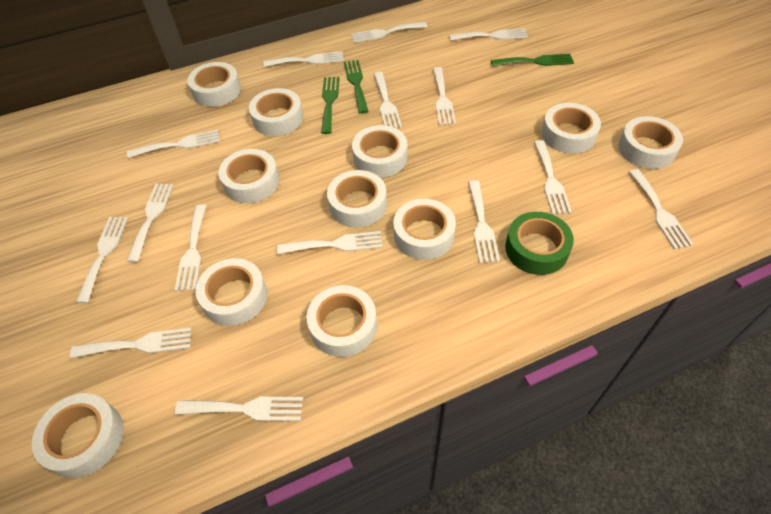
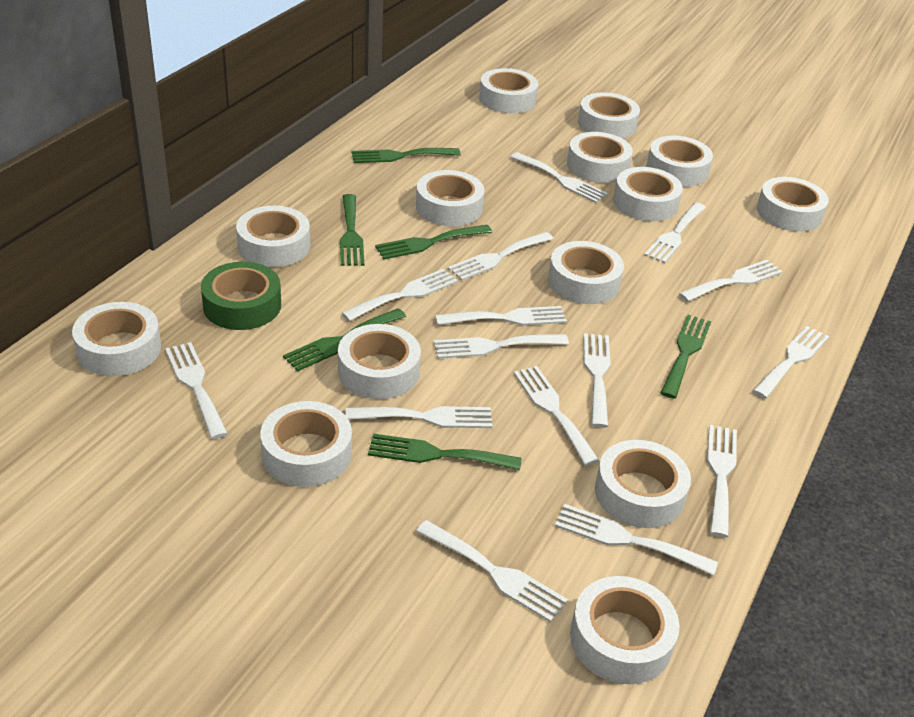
green fork: [321,77,340,134] [344,60,369,114] [491,54,574,66] = 3 -> [283,308,406,372] [340,194,364,266] [351,148,461,163] [368,434,521,471] [375,225,492,260] [661,315,711,399] = 6
white tape: [32,393,124,478] [187,62,241,107] [196,258,267,326] [219,149,279,203] [249,88,303,136] [307,285,377,357] [327,170,387,228] [352,125,407,178] [393,199,456,260] [541,103,601,154] [618,116,683,169] = 11 -> [72,302,161,376] [236,206,310,267] [260,401,352,487] [338,324,421,399] [416,170,485,226] [479,68,538,113] [548,241,624,304] [567,132,633,183] [570,576,679,684] [578,92,640,139] [595,440,691,528] [613,167,683,221] [646,136,713,187] [757,177,829,232] = 14

